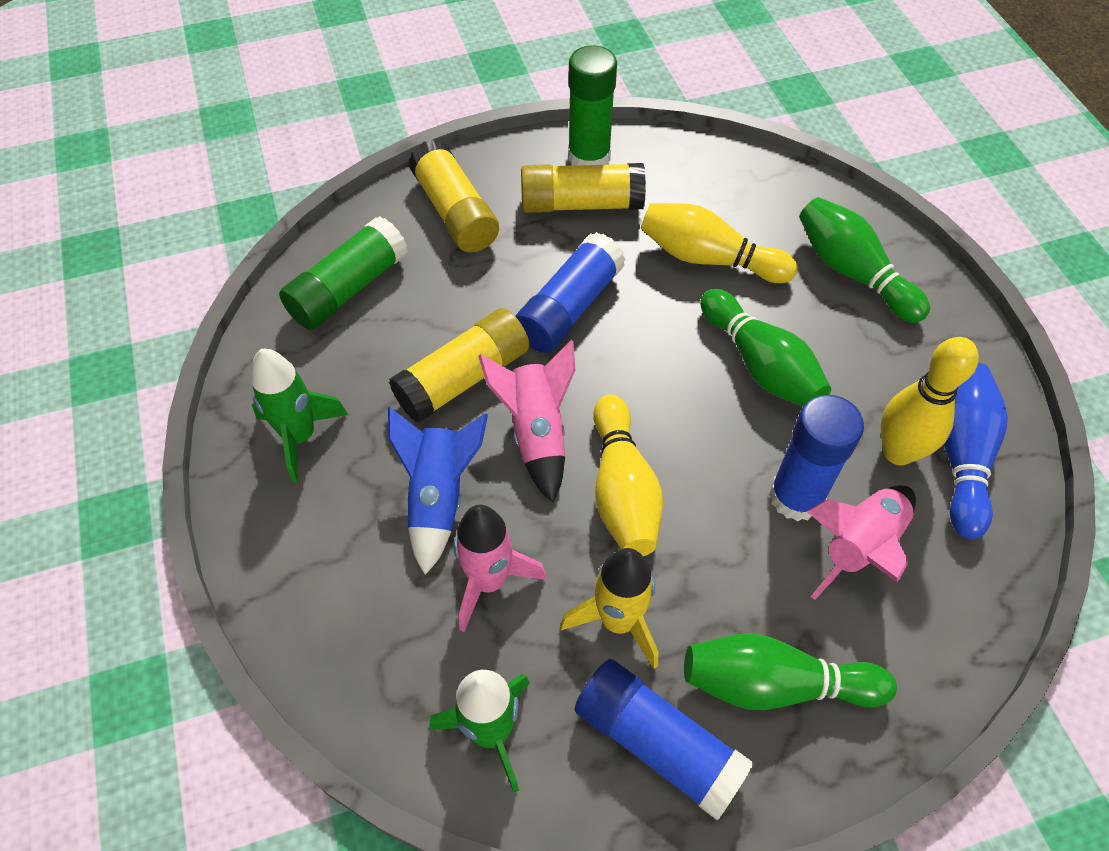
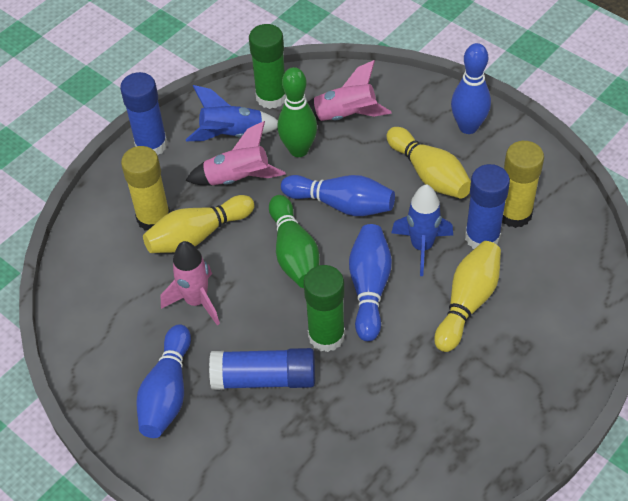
blue bowling pin: [944,363,1008,539] = 1 -> [136,324,191,438] [281,175,395,216] [349,224,392,341] [451,43,491,134] = 4
blue rocket: [388,407,488,575] = 1 -> [186,85,278,141] [391,184,453,276] = 2
green bowling pin: [684,633,897,710] [700,289,831,406] [799,197,930,323] = 3 -> [269,195,320,288] [278,67,317,157] = 2
green rocket: [251,349,348,483] [429,670,530,793] = 2 -> none = 0
yellow glue stick: [389,308,529,423] [408,139,499,253] [521,163,646,213] = 3 -> [121,146,170,230] [502,141,544,228] = 2
yellow rocket: [560,548,658,669] = 1 -> none = 0

